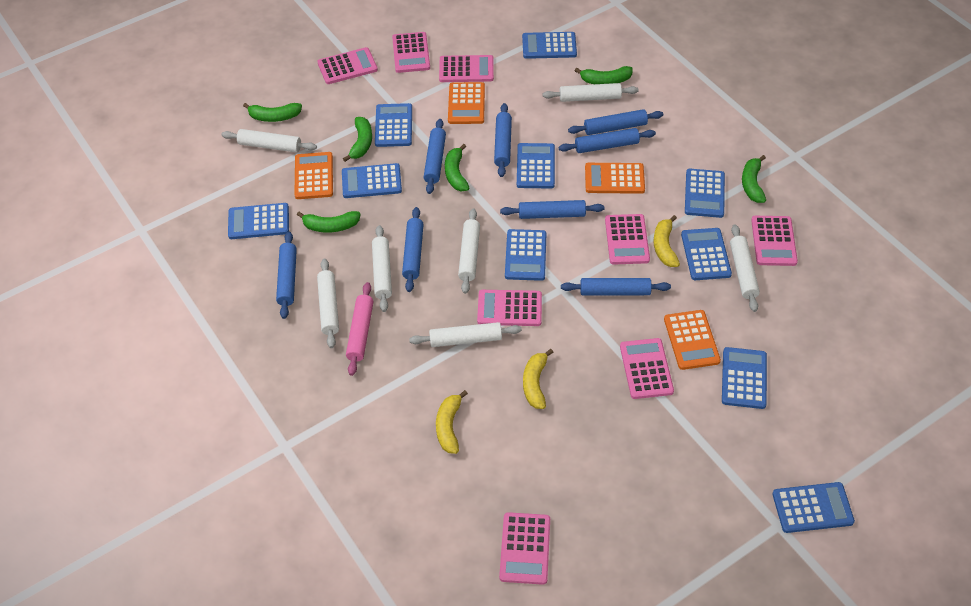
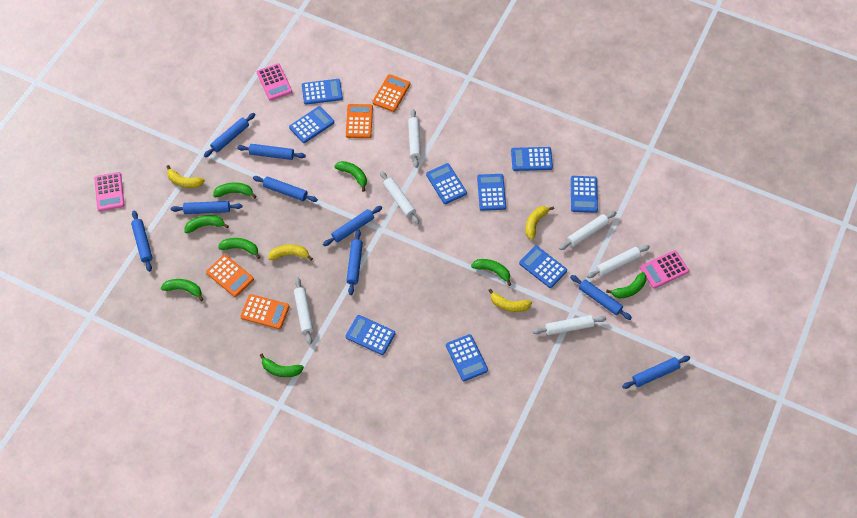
blue calculator: [228,203,289,239] [342,163,402,198] [375,103,412,147] [505,229,547,281] [517,143,555,189] [522,32,577,59] [681,228,732,280] [685,169,725,218] [722,347,767,409] [772,482,855,533] = 10 -> [289,106,334,143] [302,79,343,105] [346,315,395,355] [426,163,467,204] [446,334,488,381] [477,174,506,211] [511,147,553,171] [519,246,567,288] [571,176,598,213] = 9
blue rolling pin: [276,231,297,319] [402,207,424,292] [423,119,446,194] [494,103,512,177] [500,200,604,219] [559,128,656,153] [561,278,671,295] [568,109,663,135] = 8 -> [131,210,153,272] [171,201,243,214] [204,113,255,157] [237,144,306,160] [253,176,318,202] [323,206,382,246] [347,229,363,295] [570,275,632,320] [622,356,690,389] = 9
green banana: [243,103,302,122] [297,211,361,233] [343,117,372,162] [445,144,469,191] [575,66,633,84] [742,155,766,203] = 6 -> [161,279,204,301] [184,215,229,233] [213,182,257,198] [218,238,260,259] [259,353,304,377] [334,161,367,192] [471,259,511,286] [606,272,647,298] = 8
pink calculator: [317,47,378,84] [392,32,430,73] [439,55,494,82] [477,290,542,326] [499,512,550,585] [605,214,650,265] [620,338,674,399] [751,216,798,266] = 8 -> [94,172,124,211] [257,63,292,101] [640,250,689,289] = 3
pink rolling pin: [346,282,374,376] = 1 -> none = 0
white rolling pin: [221,129,317,153] [317,259,339,348] [372,225,392,312] [409,322,522,347] [458,208,480,294] [543,83,639,102] [730,224,760,312] = 7 -> [294,277,314,345] [380,171,419,224] [408,109,421,168] [533,315,606,335] [559,211,616,250] [587,245,650,278] = 6
yellow banana: [436,390,468,454] [523,349,553,409] [653,215,680,267] = 3 -> [166,165,205,188] [268,244,313,261] [488,289,532,312] [525,206,554,239] = 4

